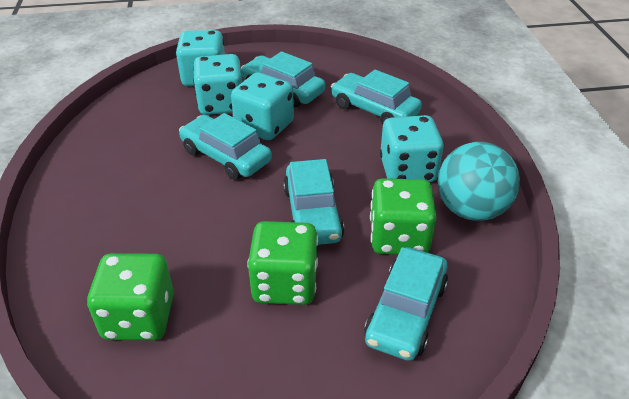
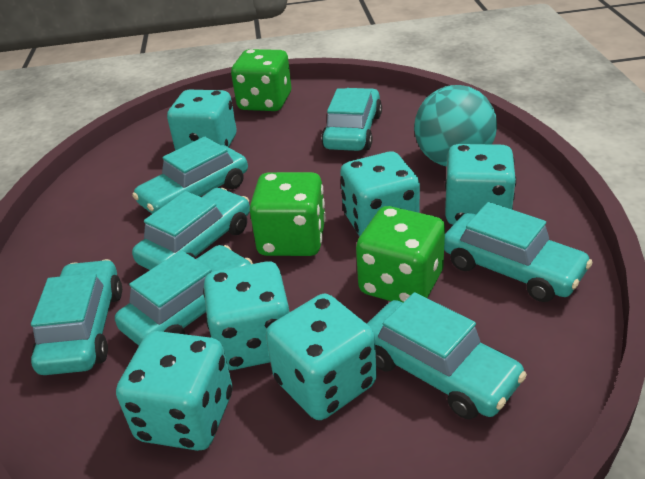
turquoise car: [179,113,272,180] [241,51,325,108] [283,159,344,245] [331,70,422,125] [364,247,448,361] = 5 -> [31,259,122,375] [115,245,253,345] [132,137,248,214] [132,188,250,270] [321,88,382,151] [367,292,527,419] [444,202,592,302] = 7
turquoise dice: [176,30,225,86] [193,54,243,115] [231,72,294,140] [380,115,444,182] = 4 -> [116,331,232,451] [167,90,237,151] [203,261,289,370] [266,294,377,420] [340,152,420,236] [445,144,516,225] = 6

